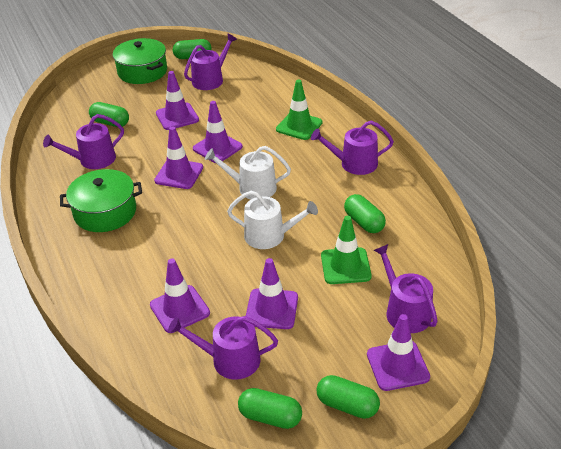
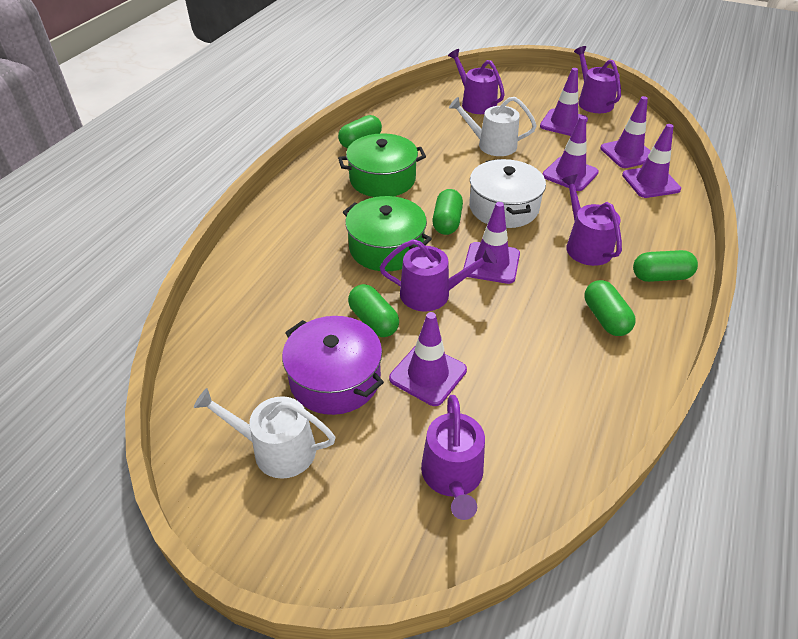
green traffic cone: [276,80,323,140] [321,216,372,284] = 2 -> none = 0
purple pot: none = 0 -> [282,316,384,415] = 1
white pot: none = 0 -> [469,159,546,228] = 1

